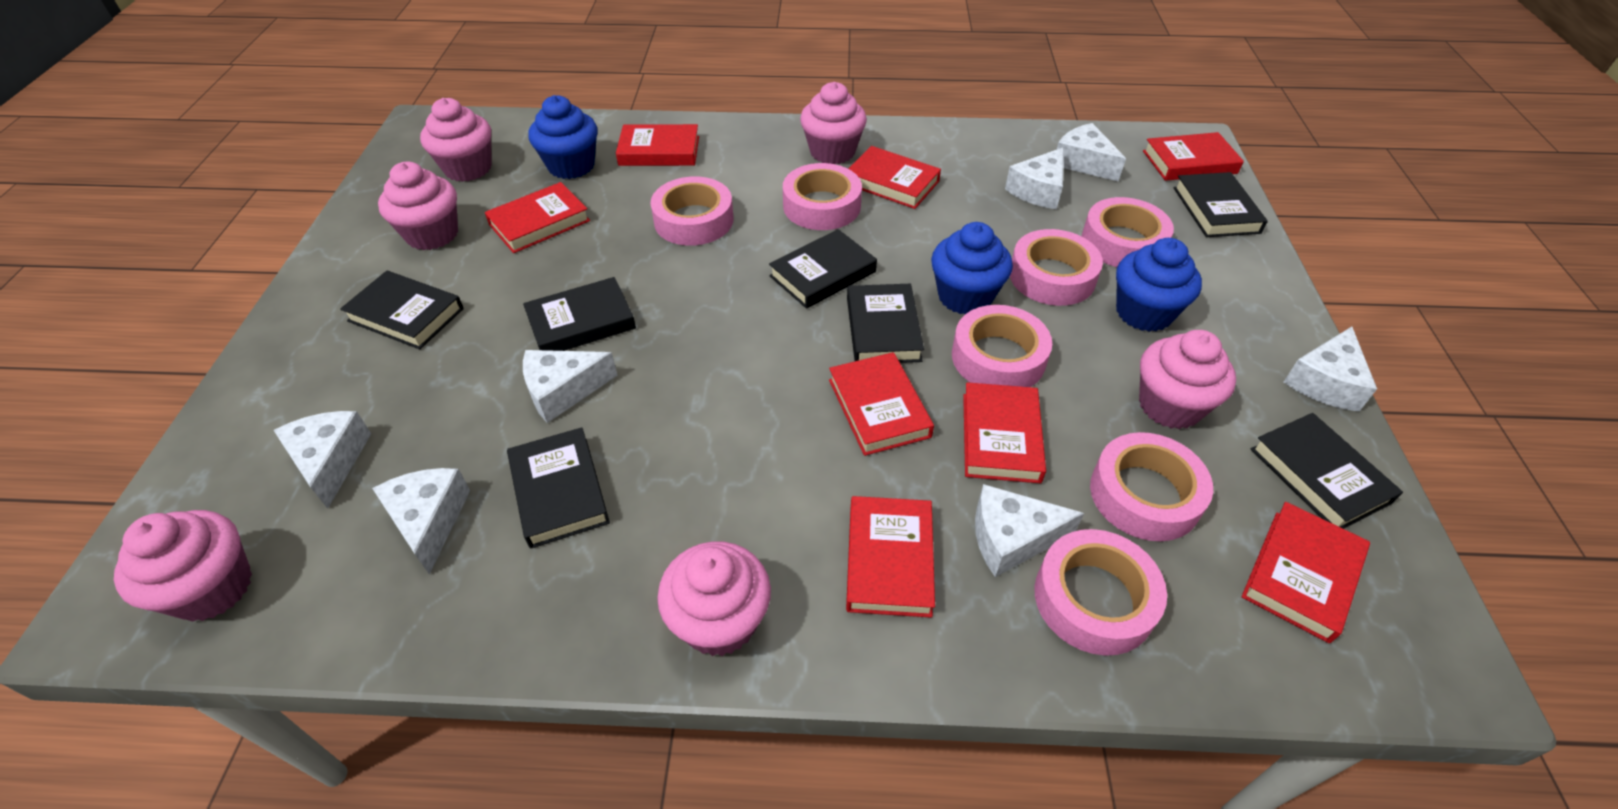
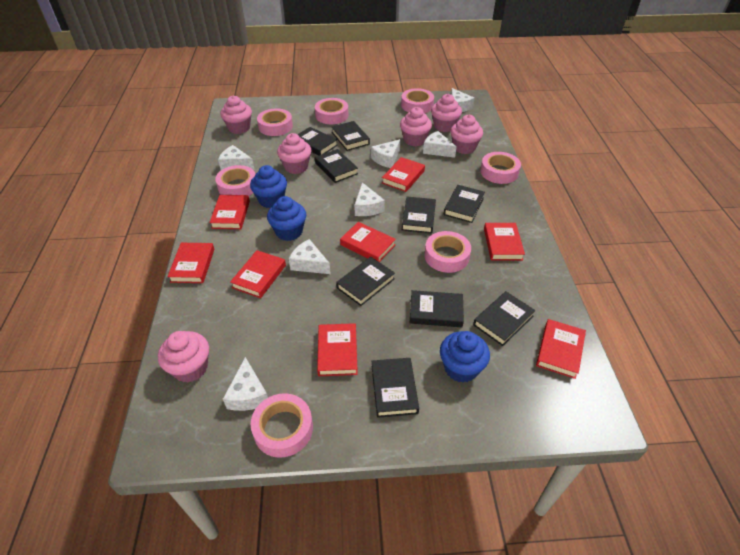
black book: [340,271,464,349] [507,427,610,548] [523,277,636,351] [769,229,877,309] [847,284,924,363] [1174,172,1268,237] [1251,413,1403,529] = 7 -> [297,127,337,156] [315,149,358,183] [332,121,370,151] [336,257,395,306] [371,358,419,418] [402,196,436,234] [410,290,464,327] [444,185,485,223] [473,291,536,346] = 9

